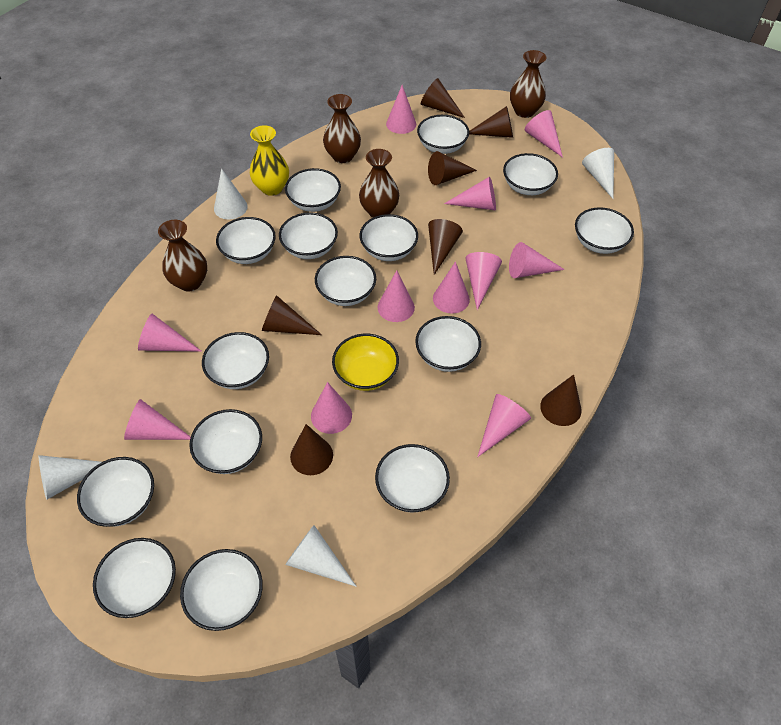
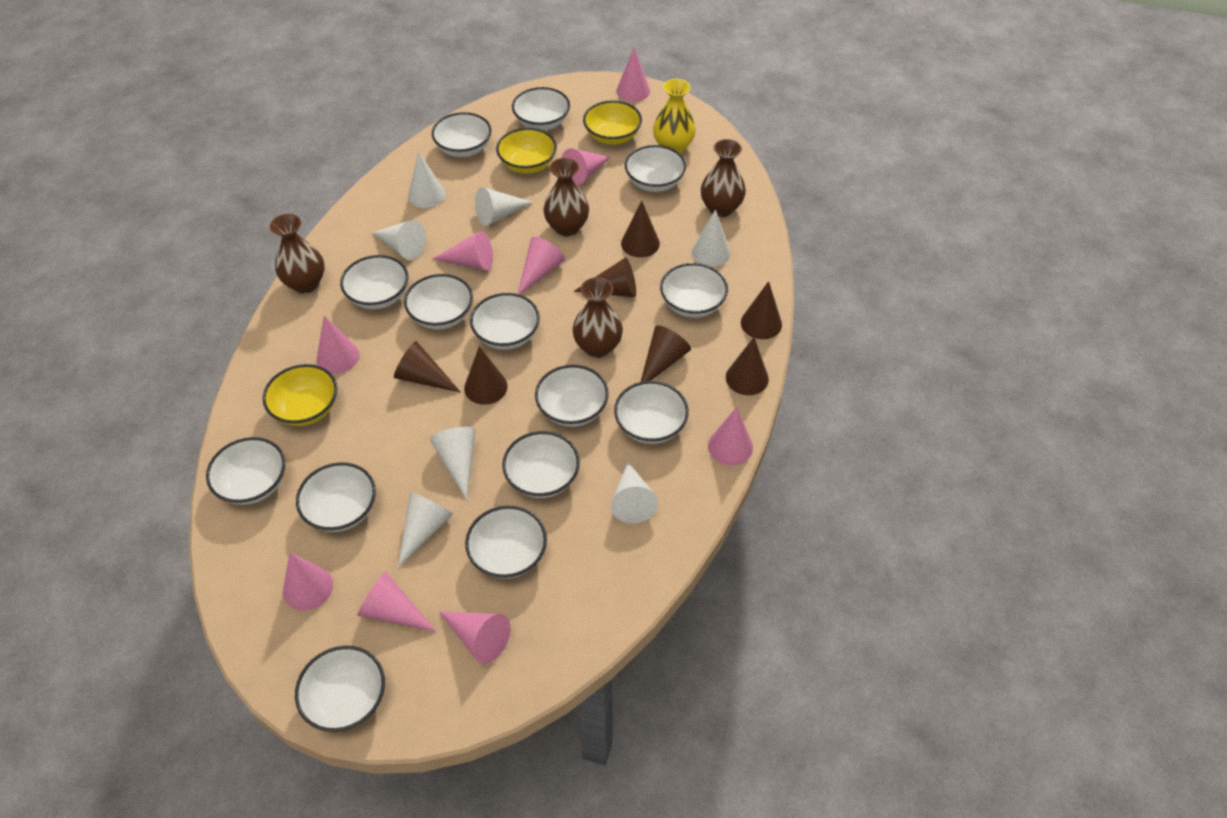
pink cone: [124,399,191,440] [138,314,202,352] [311,382,352,434] [378,270,415,322] [386,85,416,134] [433,262,470,313] [444,176,496,210] [465,252,502,310] [477,394,531,457] [509,242,565,278] [525,110,563,158] = 11 -> [283,553,333,611] [317,315,359,374] [357,571,437,632] [432,231,493,271] [439,612,511,664] [518,237,565,295] [561,148,611,186] [616,47,650,102] [708,407,753,465] = 9
white bowl: [77,457,154,527] [93,538,176,618] [180,549,263,631] [189,409,262,474] [202,332,269,389] [216,217,276,264] [279,212,338,259] [285,168,341,212] [315,256,376,306] [360,214,418,261] [375,444,450,513] [415,316,481,372] [417,115,469,154] [503,153,558,195] [575,207,634,254] = 15 -> [206,437,285,505] [295,646,385,732] [296,462,376,532] [340,255,408,309] [404,274,473,329] [432,112,492,157] [465,506,547,579] [470,293,540,350] [502,431,580,498] [512,87,570,131] [535,365,609,427] [614,381,689,444] [625,145,686,192] [660,263,728,318] = 14
white cone: [39,455,101,499] [214,168,248,219] [285,525,357,587] [582,148,614,199] = 4 -> [372,220,426,260] [398,492,453,568] [408,151,445,208] [430,427,475,500] [475,187,533,226] [611,462,658,524] [692,209,731,267] = 7
yellow bowl: [332,334,399,391] = 1 -> [263,364,337,426] [496,128,557,174] [583,100,642,145] = 3

